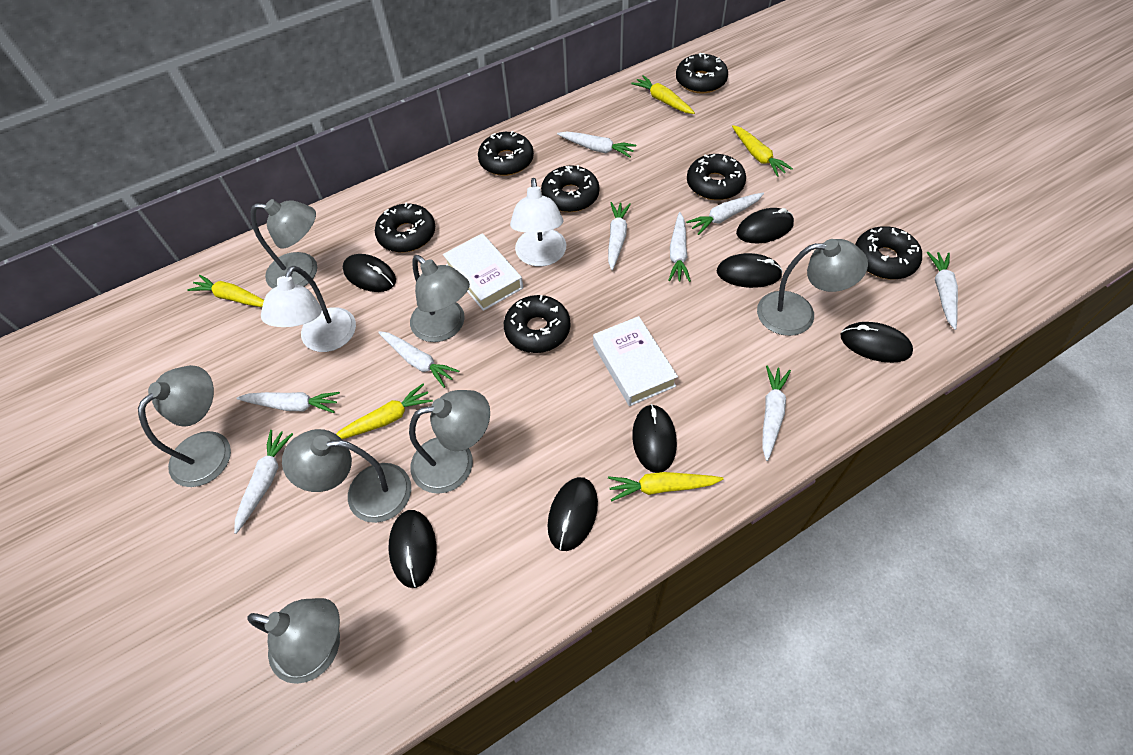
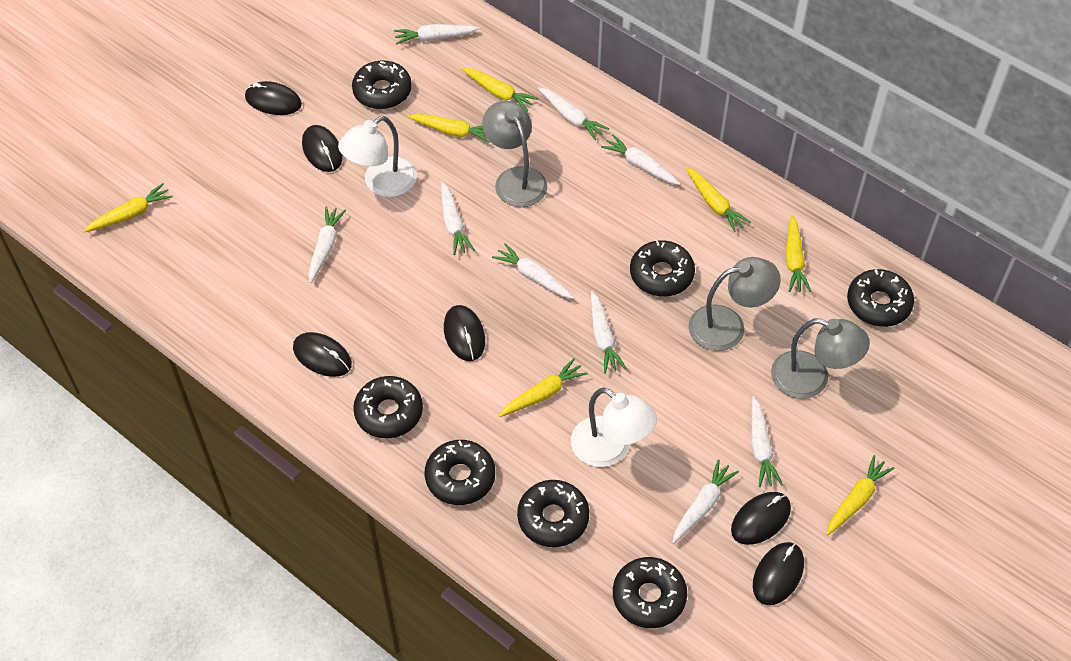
black mouse: [343,254,396,292] [389,510,437,588] [548,477,598,551] [632,404,677,473] [717,253,783,288] [736,208,794,243] [841,322,913,363] = 7 -> [245,81,302,115] [293,332,352,377] [302,125,343,172] [444,305,485,361] [731,492,791,545] [753,542,804,605] = 6
grey lamp: [138,365,231,487] [247,598,340,684] [251,199,317,289] [282,429,411,523] [409,390,490,494] [410,255,470,342] [757,239,868,336] = 7 -> [482,101,548,207] [688,257,781,351] [771,318,870,399] = 3
white book: [443,233,523,311] [593,316,678,406] = 2 -> none = 0
yellow carrot: [187,275,264,307] [336,384,433,439] [608,472,723,501] [631,75,695,114] [732,125,793,177] = 5 -> [84,183,173,232] [407,114,490,143] [461,68,539,112] [499,358,588,417] [686,167,751,232] [786,215,811,292] [826,455,894,535] = 7

